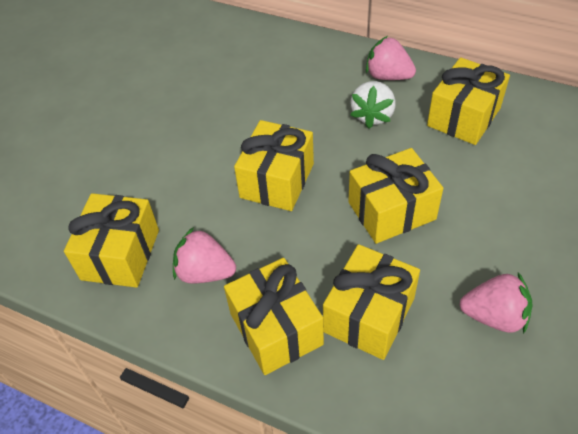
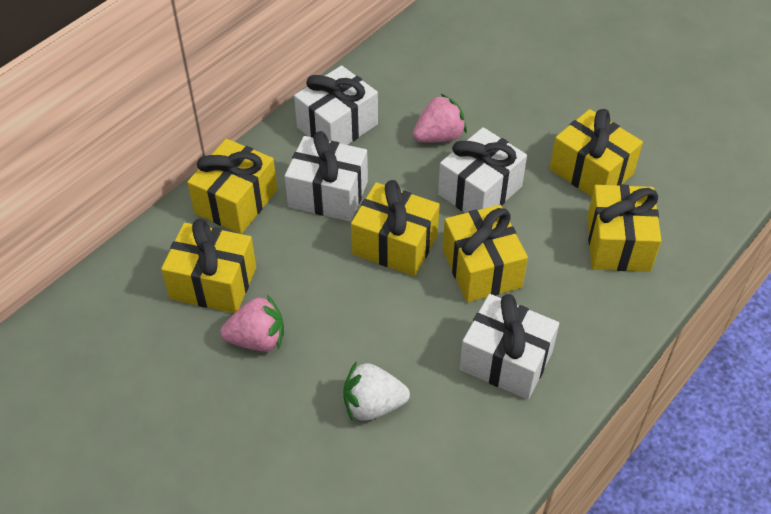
pink strawberry: [173,227,236,284] [366,36,416,80] [460,272,533,334] = 3 -> [220,295,284,351] [413,93,467,142] = 2
white gift: none = 0 -> [285,131,368,222] [294,65,378,145] [438,127,527,213] [459,294,559,400] = 4

